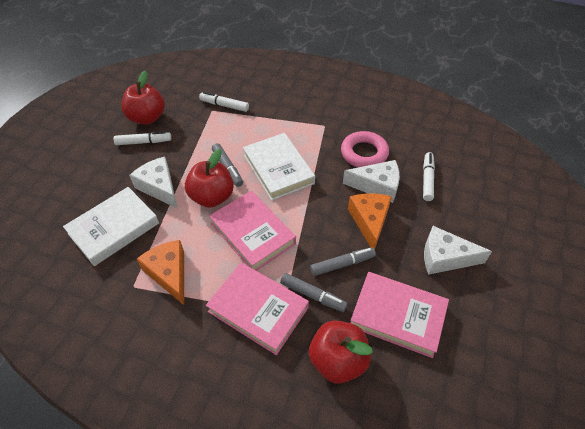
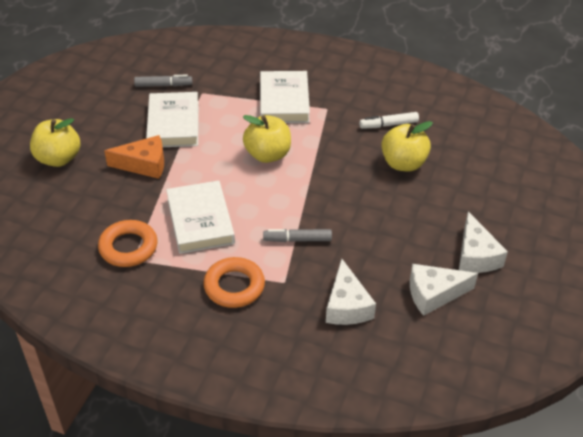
grey marker: [212,143,243,187] [280,273,347,312] [310,247,376,276] = 3 -> [134,75,192,87] [263,229,332,242] = 2
orange cheese: [137,240,184,305] [348,193,392,250] = 2 -> [104,135,164,179] = 1
orange ring: none = 0 -> [98,220,158,267] [203,257,265,308] = 2
pink book: [206,263,309,355] [209,191,296,271] [351,272,449,358] = 3 -> none = 0
pink ring: [341,131,389,167] = 1 -> none = 0
red apple: [121,71,165,125] [185,149,234,208] [309,321,373,384] = 3 -> none = 0
white book: [63,187,159,266] [243,133,315,201] = 2 -> [146,92,199,147] [166,180,235,254] [260,71,310,123] = 3
white marker: [114,131,171,145] [199,92,249,112] [423,152,435,201] = 3 -> [359,112,419,129] = 1
yellow apple: none = 0 -> [30,118,81,167] [243,115,291,163] [381,121,433,171] = 3

